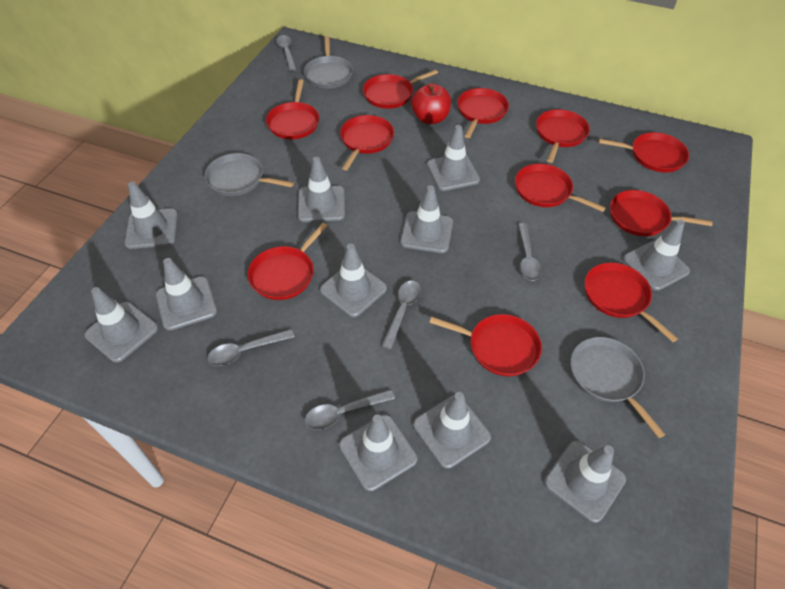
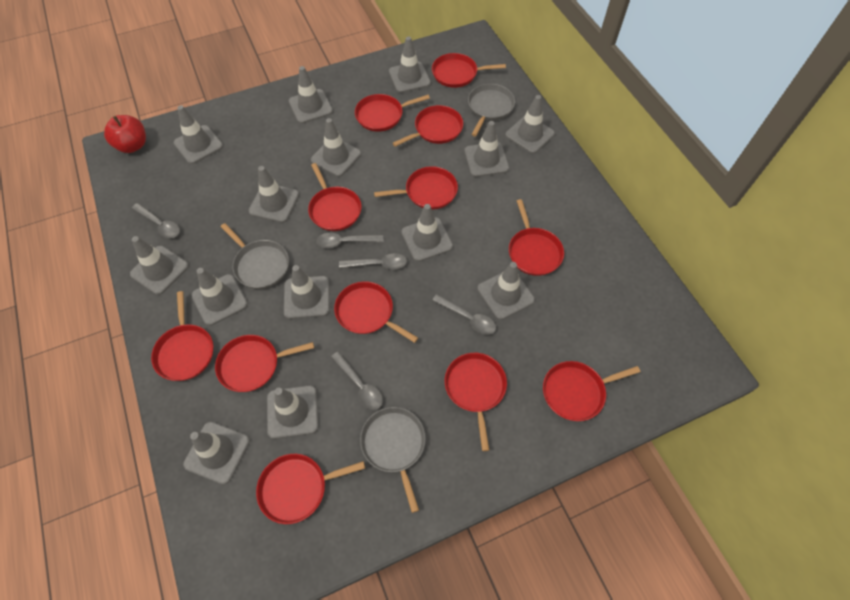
grey traffic cone: [84,287,158,363] [124,182,178,249] [156,258,217,331] [298,157,345,222] [320,244,387,317] [339,414,417,491] [400,185,453,253] [413,392,491,469] [427,125,480,191] [544,441,626,523] [623,219,690,291] = 11 -> [130,236,189,295] [174,105,223,164] [183,422,250,485] [191,268,248,326] [249,166,299,223] [267,385,318,439] [284,265,330,319] [289,66,333,123] [311,118,361,177] [389,36,431,93] [401,204,453,262] [464,121,509,177] [477,262,535,320] [505,95,555,154] = 14
red pan: [248,223,328,300] [266,79,319,139] [340,115,394,170] [363,69,438,109] [429,314,542,376] [457,88,509,138] [515,164,606,212] [536,109,590,163] [584,262,678,342] [599,132,689,173] [610,190,713,236] = 11 -> [151,291,213,381] [215,335,314,392] [256,454,365,524] [308,163,362,231] [334,281,418,343] [355,94,430,132] [374,166,458,210] [393,105,463,147] [432,53,506,88] [445,353,507,451] [509,199,564,276] [543,361,640,421] = 12

